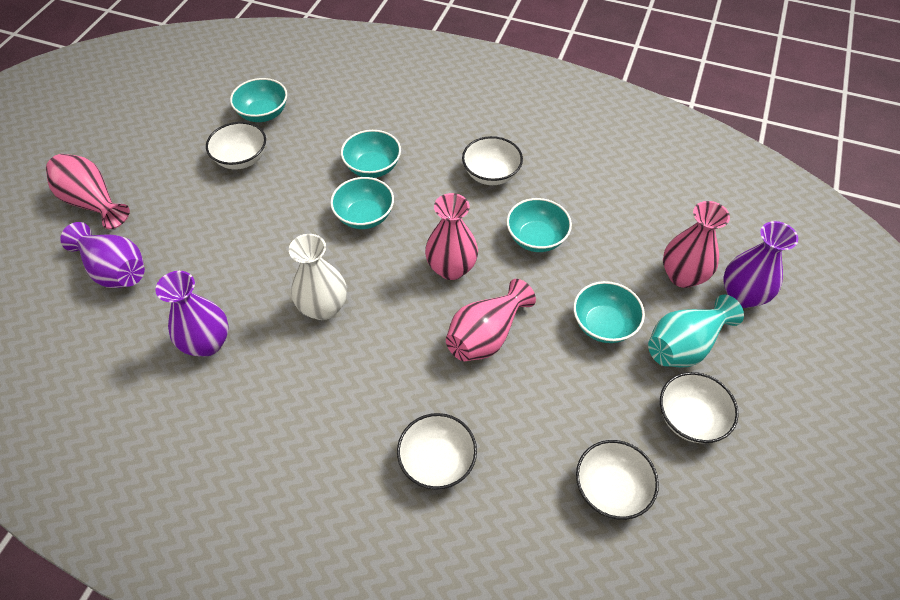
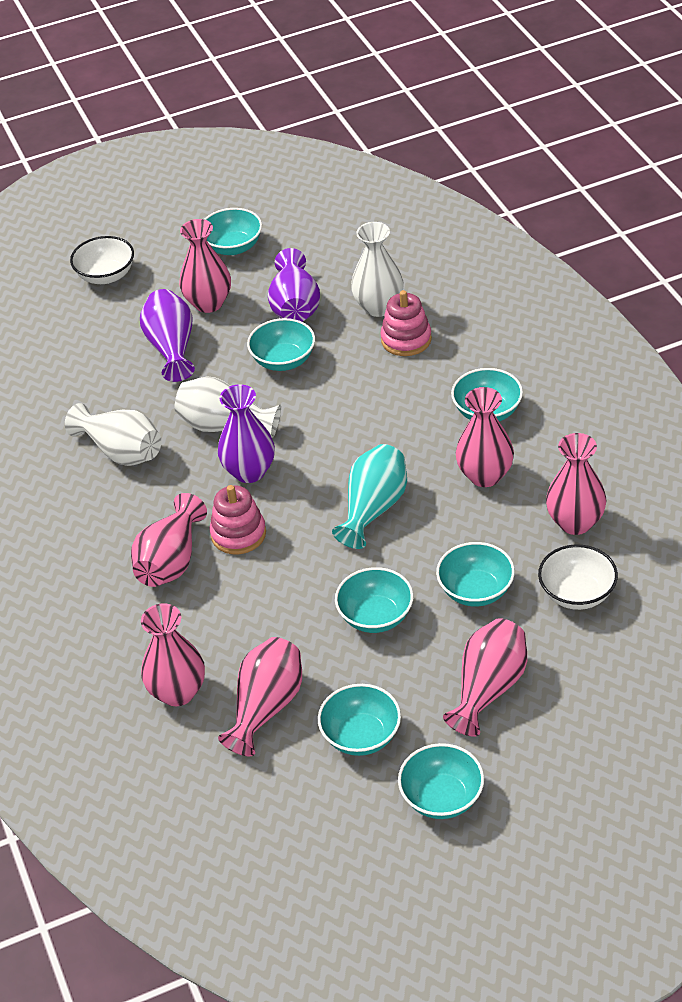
pink stacking toy: none = 0 -> [210,485,266,554] [380,290,432,356] = 2
pink vase: [46,154,130,229] [425,193,478,280] [446,279,536,361] [663,201,730,288] = 4 -> [131,493,207,587] [141,604,205,706] [179,219,231,313] [218,637,302,757] [443,618,527,737] [455,387,514,487] [546,433,607,535] = 7
turquoise bowl: [230,78,287,122] [330,177,394,229] [341,130,401,178] [507,198,572,252] [573,281,645,343] = 5 -> [204,208,262,255] [247,318,315,371] [318,684,401,756] [335,567,414,633] [398,743,484,819] [436,542,515,607] [451,368,523,422] = 7
white bowl: [206,122,266,169] [397,413,477,489] [462,136,523,185] [576,440,659,520] [660,372,739,443] = 5 -> [70,236,134,284] [538,544,618,610] = 2
white vase: [289,234,347,320] = 1 -> [65,403,161,466] [174,376,281,438] [351,222,404,317] = 3

